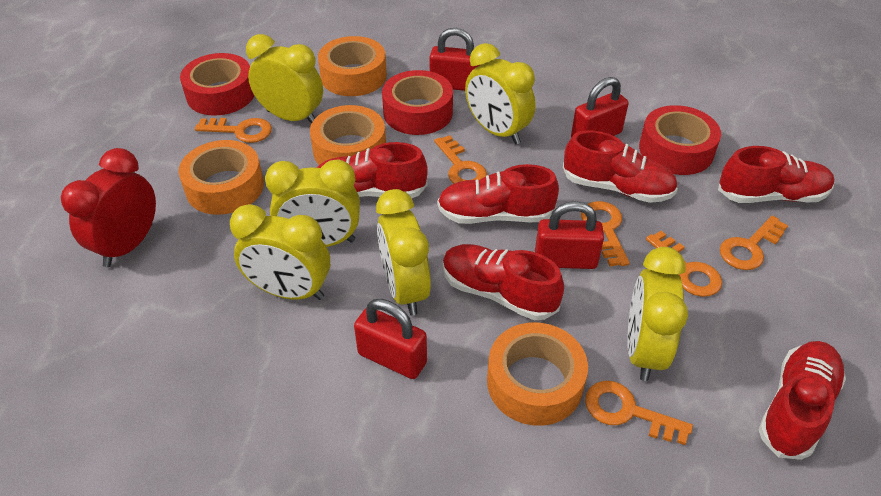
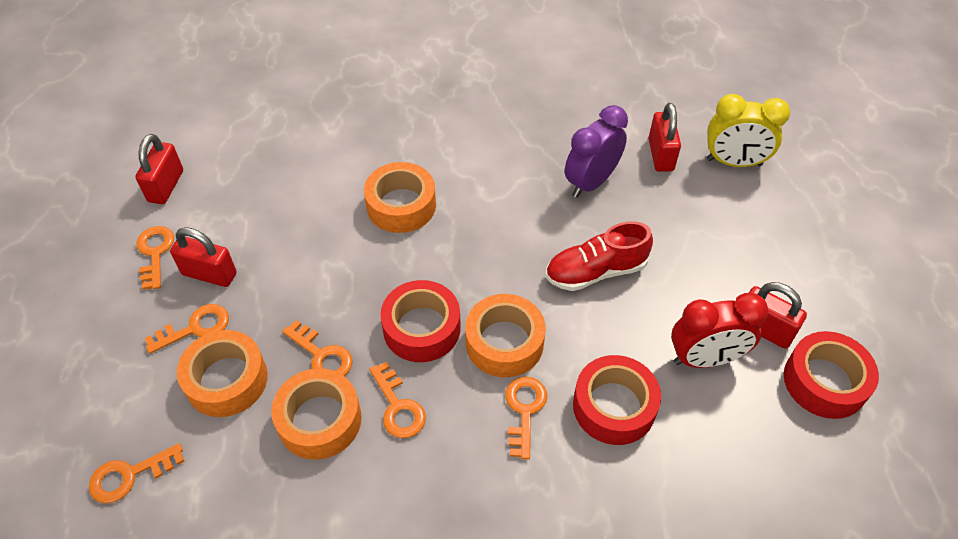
purple clock: none = 0 -> [565,105,628,198] = 1
red shoe: [317,142,428,198] [437,164,559,224] [443,244,564,320] [563,131,678,203] [718,146,834,203] [759,341,846,460] = 6 -> [545,221,653,291] = 1
yellow clock: [230,204,330,300] [246,34,323,124] [265,159,360,247] [376,189,431,315] [465,43,536,144] [627,247,688,381] = 6 -> [707,94,790,167] = 1

